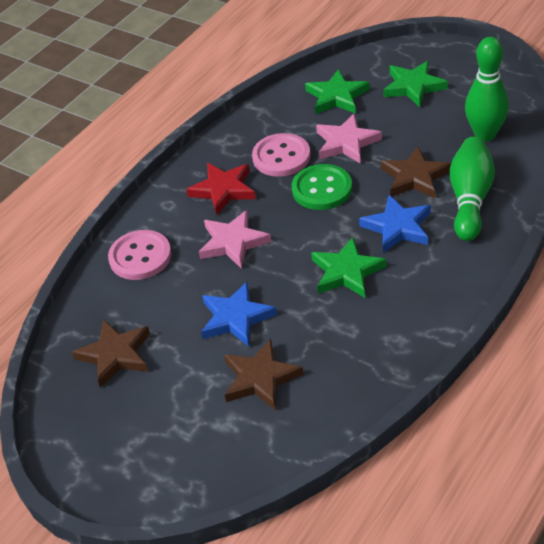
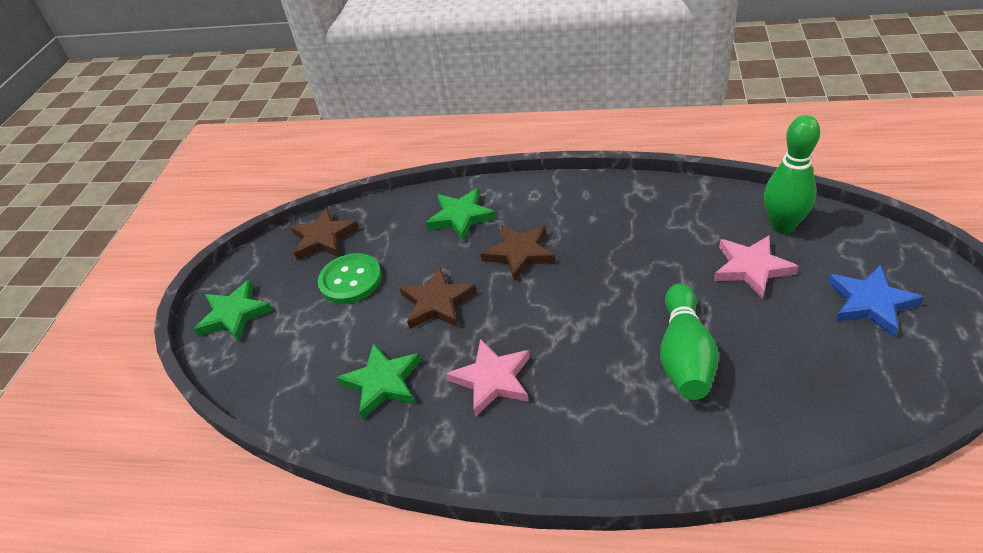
blue star: [201,282,277,347] [359,195,431,253] = 2 -> [828,265,924,337] = 1
pink button: [108,230,172,280] [252,133,310,177] = 2 -> none = 0
red star: [186,163,256,215] = 1 -> none = 0

